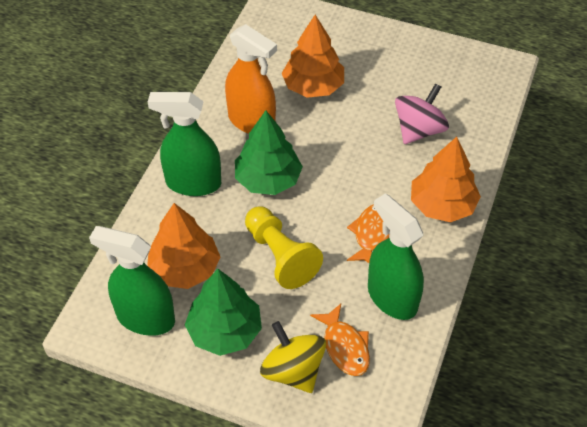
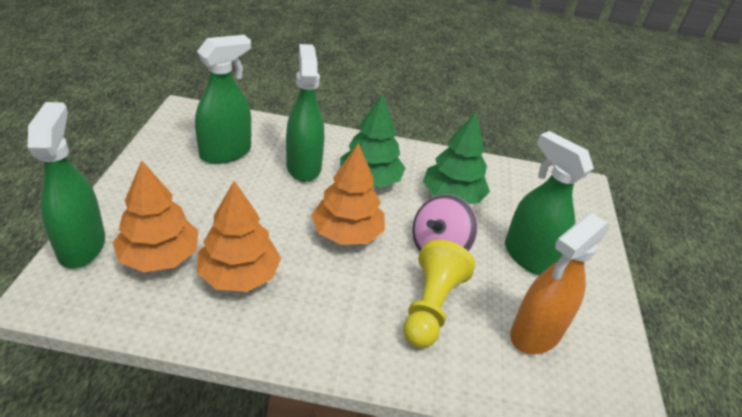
green spray bottle: [89,226,175,336] [148,92,221,196] [368,193,424,320] = 3 -> [28,102,105,269] [195,35,251,164] [286,44,324,182] [505,131,594,275] = 4
orange fish: [310,304,370,376] [347,204,390,263] = 2 -> none = 0
yellow spinning top: [260,321,326,393] = 1 -> none = 0

